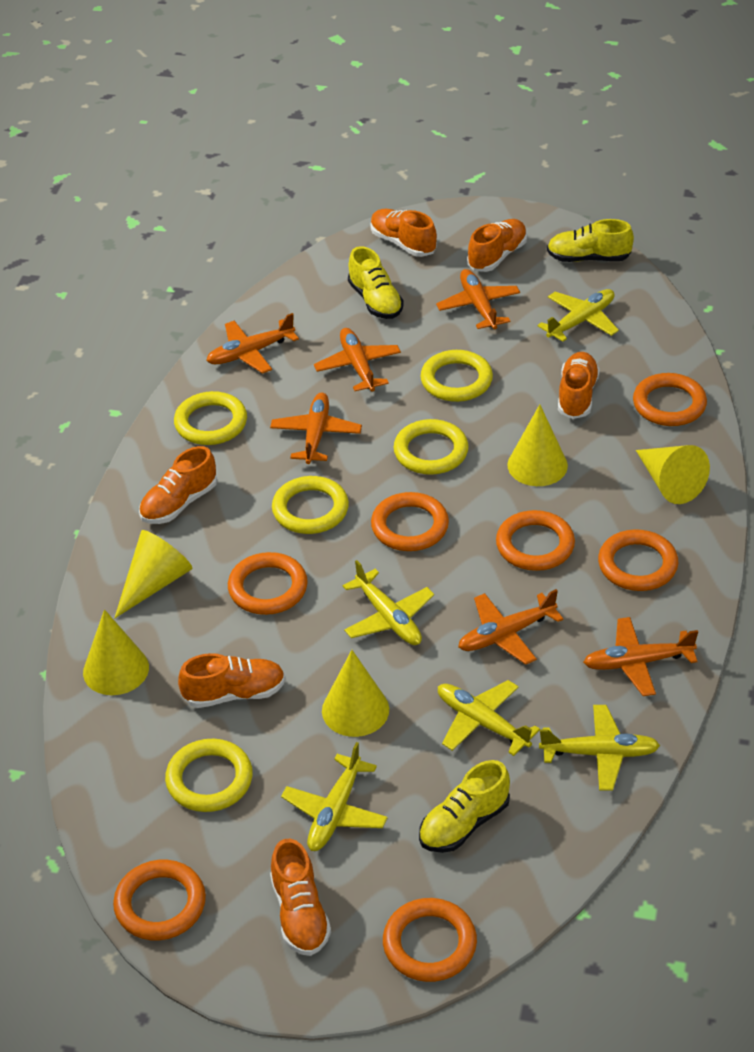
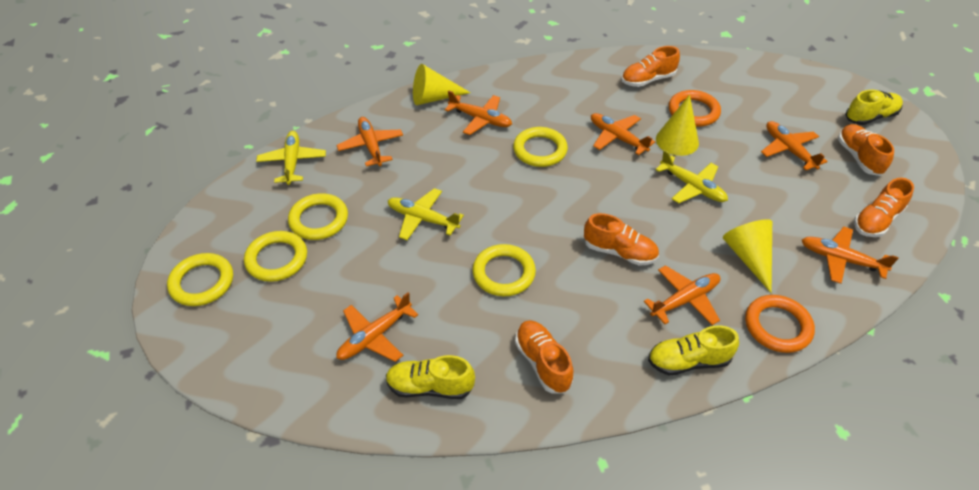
orange plane: [206,313,299,374] [270,393,362,464] [314,328,401,392] [436,269,520,329] [458,589,563,665] [583,617,698,696] = 6 -> [336,117,403,166] [336,292,418,362] [445,90,512,135] [591,113,655,155] [644,265,720,325] [761,121,828,170] [802,227,899,284] = 7
orange ring: [113,860,206,940] [228,552,308,615] [371,492,449,551] [383,898,477,982] [496,510,575,571] [598,530,678,591] [633,373,707,426] = 7 -> [669,90,721,127] [745,295,815,353] = 2
orange shoe: [139,446,217,524] [178,653,285,708] [270,839,331,956] [370,209,437,257] [467,219,527,272] [558,352,600,419] = 6 -> [515,320,573,394] [584,213,659,266] [621,46,680,87] [838,124,894,176] [854,178,914,237] = 5
yellow cone: [83,609,149,695] [115,530,192,618] [322,650,389,737] [507,404,568,486] [636,445,710,504] = 5 -> [413,64,471,105] [656,95,699,156] [723,219,772,293] = 3
yellow plane: [281,742,388,851] [343,560,434,645] [438,680,540,756] [538,289,619,342] [539,705,660,790] = 5 -> [256,131,326,185] [388,188,464,240] [655,150,728,203] = 3

